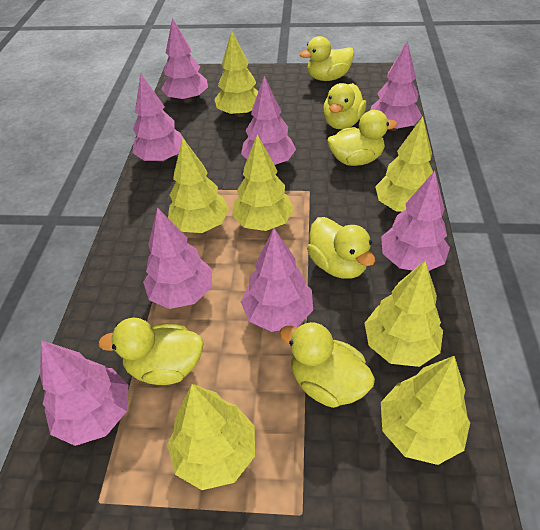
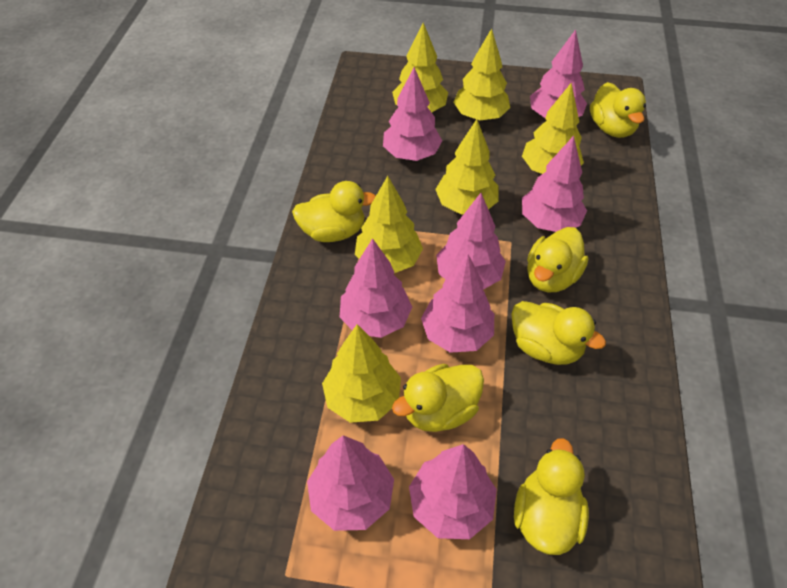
yellow tree: [167,384,255,490] [168,138,229,233] [214,31,258,117] [232,134,294,231] [364,261,443,367] [375,117,433,212] [381,356,470,465] = 7 -> [322,324,401,423] [355,176,423,273] [392,23,448,112] [435,119,499,215] [453,28,510,121] [522,83,584,174] = 6

